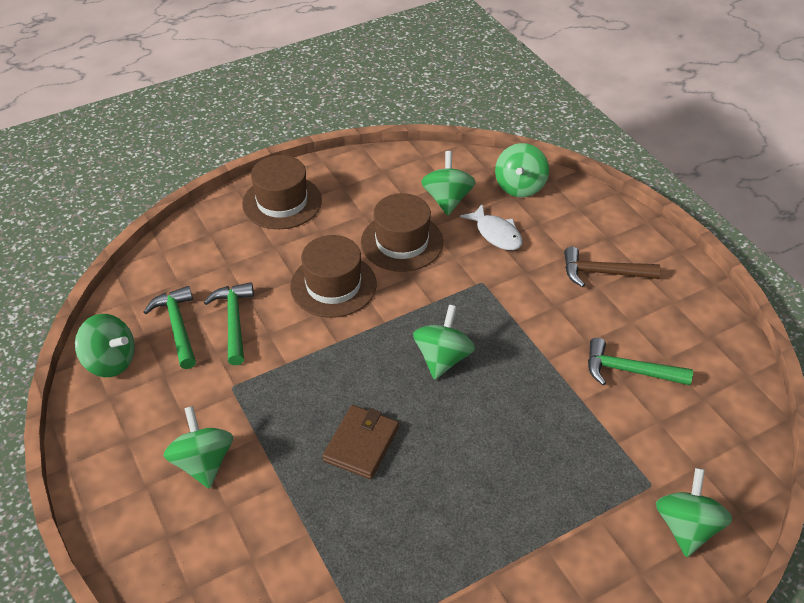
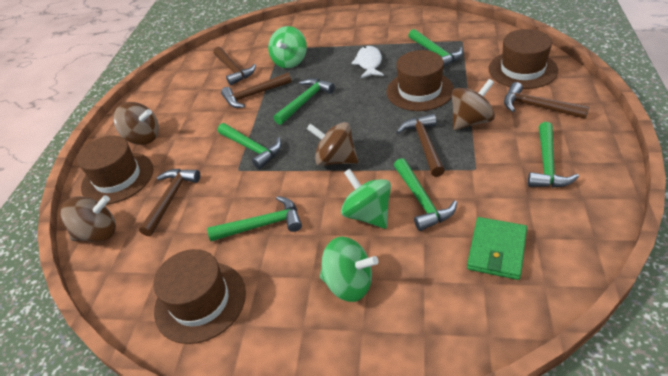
brown hammer: [564,247,660,287] = 1 -> [139,169,200,236] [214,47,256,86] [221,72,292,108] [397,114,445,177] [504,82,589,119] = 5
brown hat: [242,155,322,229] [290,235,377,318] [361,193,443,272] = 3 -> [77,136,153,204] [153,249,246,344] [386,50,454,111] [489,29,558,89] = 4
brown spinning top: none = 0 -> [61,195,116,242] [114,102,159,145] [307,122,358,166] [452,79,495,130] = 4
brown wallet: [322,405,399,479] = 1 -> none = 0
green hammer: [143,286,196,369] [204,282,254,365] [588,338,693,385] = 3 -> [207,196,302,241] [217,123,282,169] [273,78,335,125] [394,158,457,231] [408,29,463,67] [528,122,579,188] = 6
green spinning top: [75,314,135,377] [163,406,233,489] [413,305,475,380] [421,151,476,215] [495,143,549,197] [656,468,733,557] = 6 -> [268,26,307,68] [320,237,378,302] [341,169,391,229] = 3
green wallet: none = 0 -> [467,217,527,280] = 1

